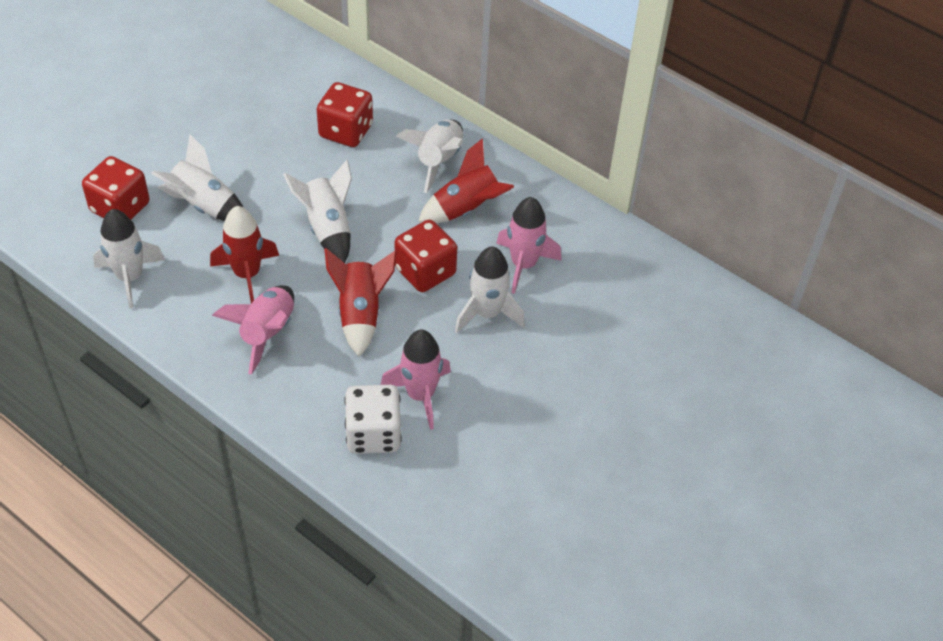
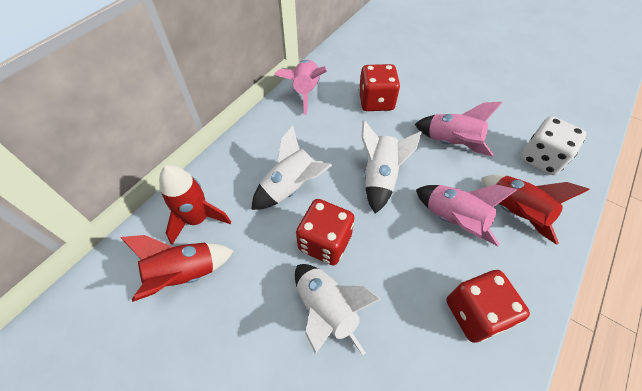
white rocket: [93,209,165,309] [151,135,244,221] [283,160,352,263] [396,120,463,193] [455,247,525,333] = 5 -> [251,125,332,210] [295,264,381,355] [361,120,421,214] = 3

